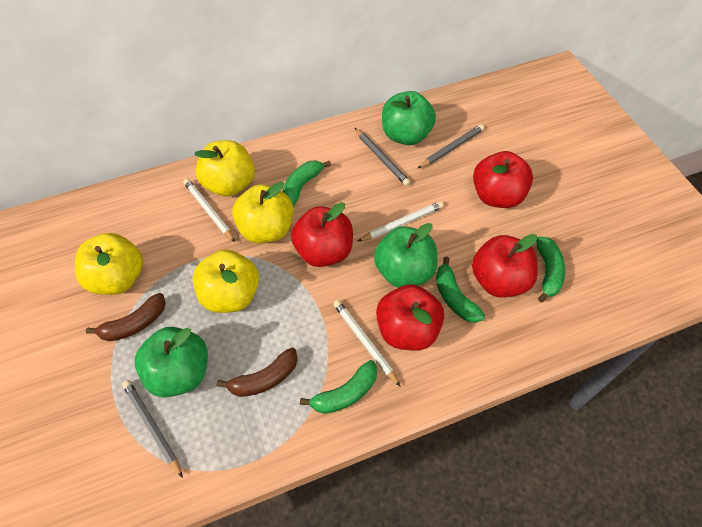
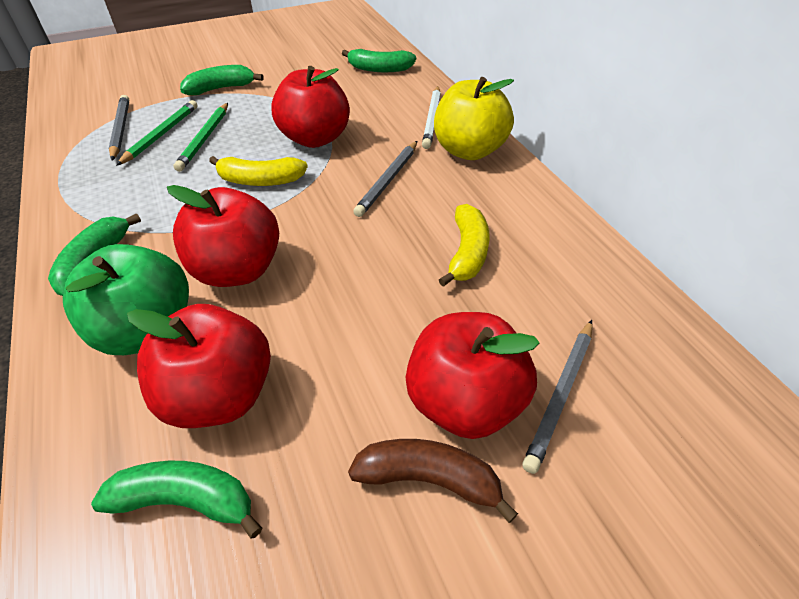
brown banana: [86,293,166,341] [217,348,298,397] = 2 -> [348,439,518,523] = 1
green apple: [135,327,208,397] [374,223,438,288] [382,91,436,145] = 3 -> [63,244,189,355] = 1
green pencil: none = 0 -> [116,100,198,166] [173,103,228,172] = 2
white pencil: [183,179,235,242] [333,300,401,387] [358,201,444,241] = 3 -> [422,86,441,149] = 1
yellow apple: [75,233,143,295] [193,250,259,313] [194,140,255,197] [232,182,293,243] = 4 -> [434,77,514,160] = 1
yellow banana: none = 0 -> [209,156,308,186] [439,204,490,287] = 2

